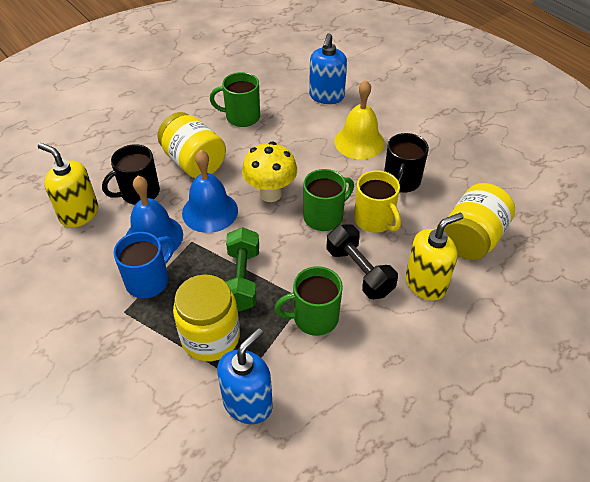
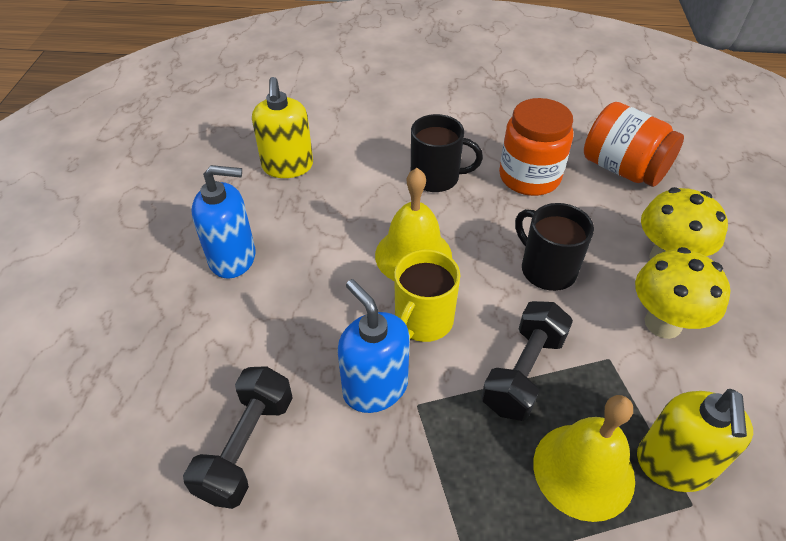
black dumbbell: [327,224,398,299] = 1 -> [183,366,293,509] [481,301,573,421] = 2
blue bell: [126,176,183,257] [182,150,238,233] = 2 -> none = 0
blue mug: [113,232,175,299] = 1 -> none = 0
green dumbbell: [225,227,259,312] = 1 -> none = 0
green mug: [210,72,260,127] [274,266,343,336] [303,169,354,231] = 3 -> none = 0
orange jar: none = 0 -> [499,98,573,196] [584,102,684,187] = 2
yellow bell: [334,80,385,159] = 1 -> [375,168,452,281] [533,395,635,522] = 2
yellow jar: [157,112,226,178] [173,275,240,362] [444,183,515,260] = 3 -> none = 0
yellow mushroom: [242,142,297,202] = 1 -> [635,247,730,339] [641,187,728,260] = 2

